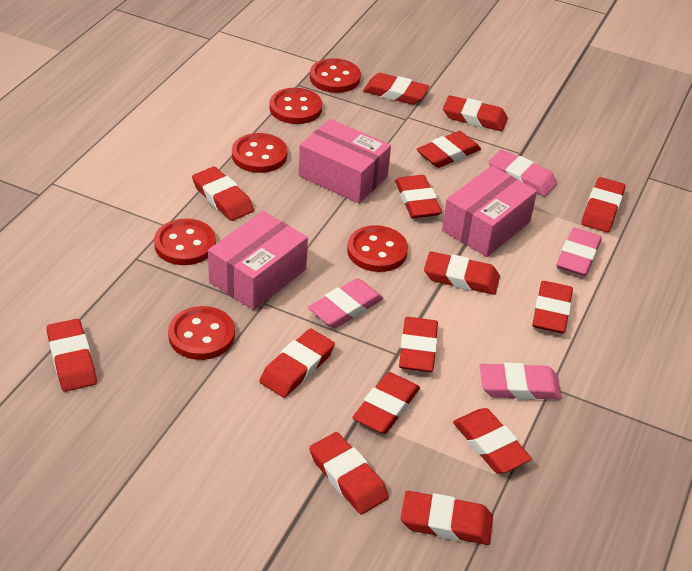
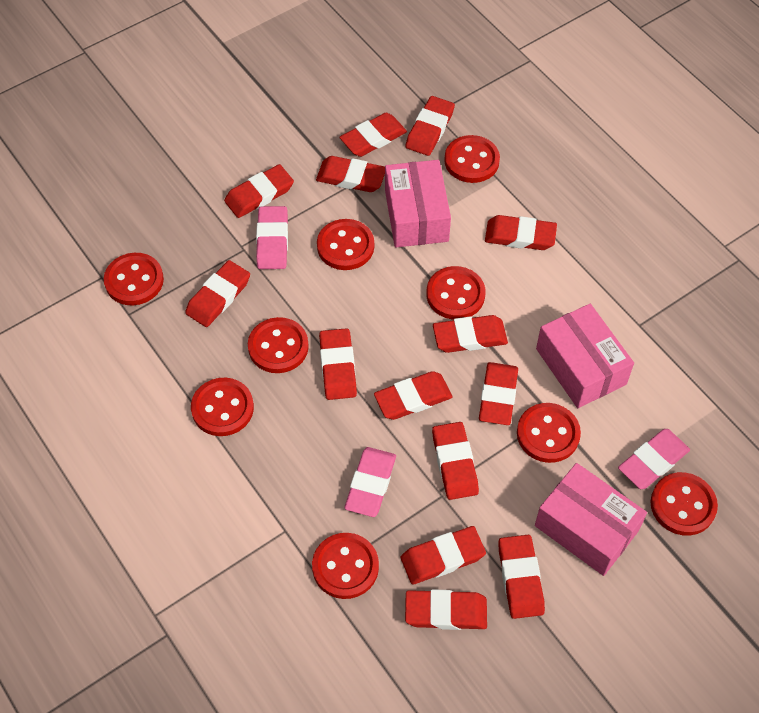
pink eraser: [308,278,384,328] [480,363,562,400] [489,149,557,196] [556,228,602,276] = 4 -> [256,206,288,269] [345,447,396,517] [618,429,690,489] = 3
red button: [154,219,216,265] [168,306,235,360] [232,133,287,173] [269,88,322,124] [310,58,361,93] [347,225,408,272] = 6 -> [104,253,164,305] [191,378,254,436] [248,317,309,373] [312,533,379,599] [317,219,374,270] [426,266,486,320] [444,135,500,183] [517,403,581,463] [650,472,718,536] = 9
red eraser: [46,319,97,392] [192,166,254,221] [259,328,335,398] [309,432,389,514] [352,372,420,434] [363,73,429,105] [395,175,442,218] [399,317,438,372] [401,491,493,545] [417,131,481,168] [424,251,500,295] [443,95,508,131] [453,408,532,474] [532,281,573,334] [582,177,625,232] = 15 -> [185,260,250,327] [224,164,294,218] [316,156,385,192] [319,328,357,400] [339,113,407,157] [374,371,452,420] [401,526,486,585] [405,96,455,156] [405,589,487,630] [432,422,479,500] [433,315,508,353] [479,362,518,425] [485,215,557,250] [498,535,545,619] = 14

